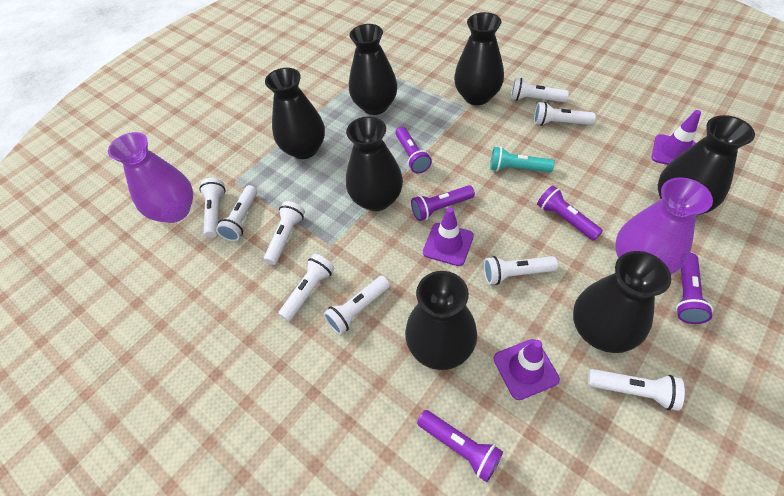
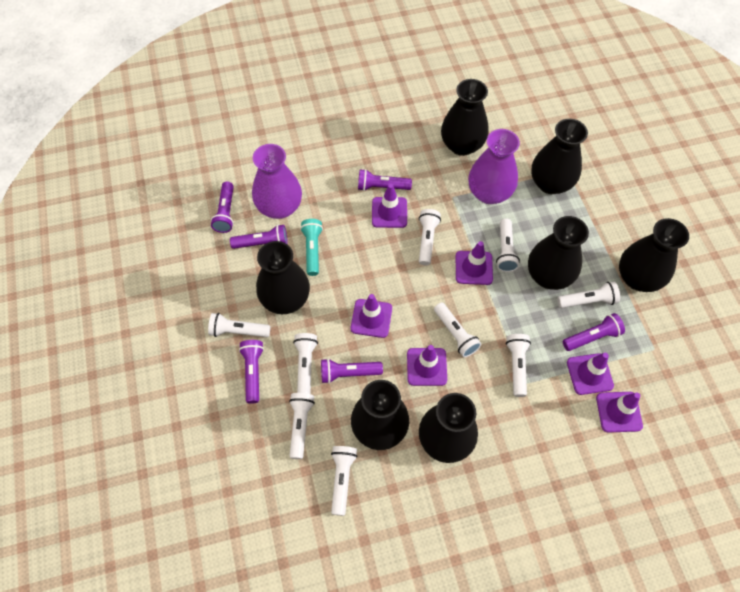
purple flashlight: [396,127,432,174] [411,185,475,221] [417,410,503,482] [537,186,603,241] [676,253,713,324] = 5 -> [211,181,234,233] [230,225,288,249] [239,340,264,404] [321,358,383,383] [358,169,412,191] [563,313,625,351] = 6
purple traffic cone: [423,207,474,266] [494,339,560,400] [651,110,701,165] = 3 -> [351,294,392,338] [372,184,407,228] [407,345,447,386] [456,241,493,285] [567,353,614,395] [596,392,643,432] = 6

